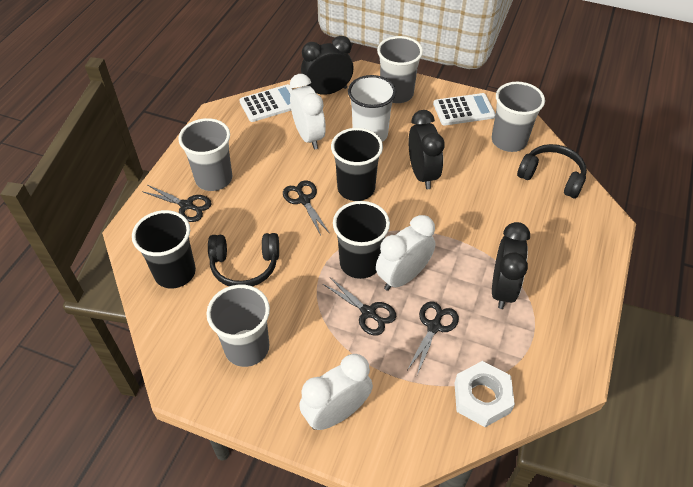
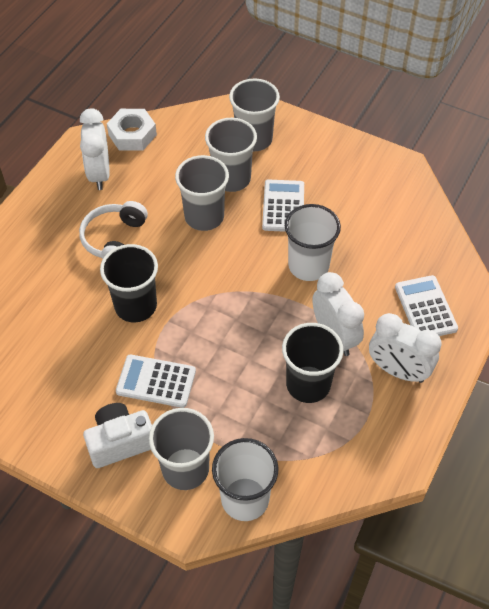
black clock: [301,36,354,95] [408,110,445,189] [492,222,530,309] = 3 -> none = 0
black cup: [132,210,196,288] [331,128,383,201] [333,201,390,279] = 3 -> [100,244,158,322] [282,323,343,403] = 2
black headphones: [208,233,279,286] [517,144,587,198] = 2 -> none = 0
black scissors: [142,185,212,222] [283,180,329,235] [323,278,396,336] [407,301,459,375] = 4 -> none = 0
white calculator: [239,84,293,122] [433,93,496,126] = 2 -> [116,355,196,408] [262,179,304,232] [395,275,458,336] = 3
white camera: none = 0 -> [83,403,152,468] = 1
white cup: [348,75,396,142] = 1 -> [212,438,279,521] [285,204,341,281] = 2
white headphones: none = 0 -> [79,201,148,259] = 1

